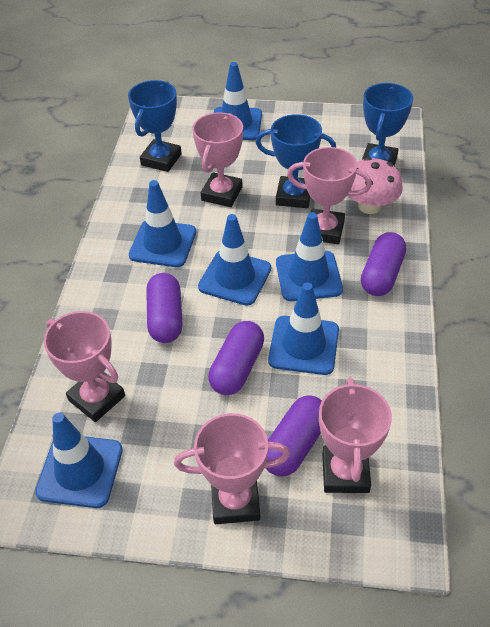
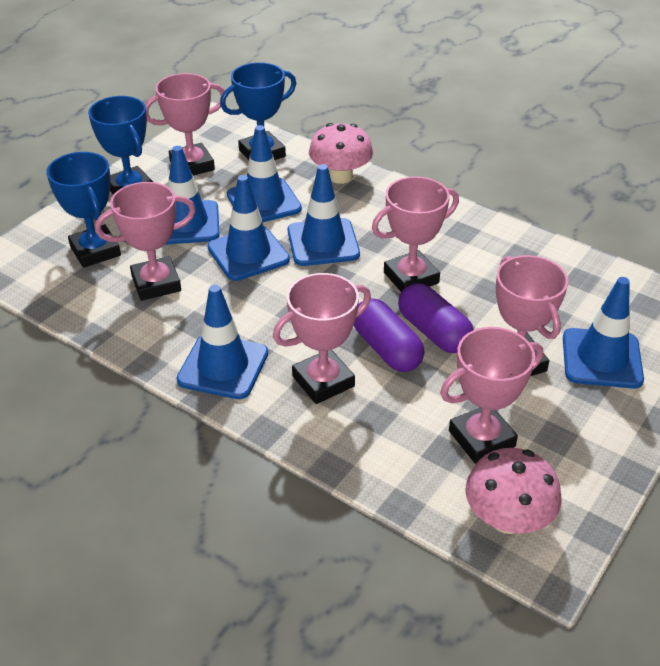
pink mushroom: [347,157,403,214] = 1 -> [309,123,373,184] [465,448,562,534] = 2
pink trophy: [44,311,125,422] [174,413,290,524] [192,112,243,207] [287,147,372,244] [319,378,392,493] = 5 -> [95,182,196,301] [145,73,225,176] [273,273,371,404] [372,176,459,292] [440,327,543,464] [496,255,568,376] = 6
purple capsule: [146,273,182,343] [208,321,264,395] [266,396,322,477] [361,232,406,296] = 4 -> [354,299,425,372] [398,283,474,353] = 2

